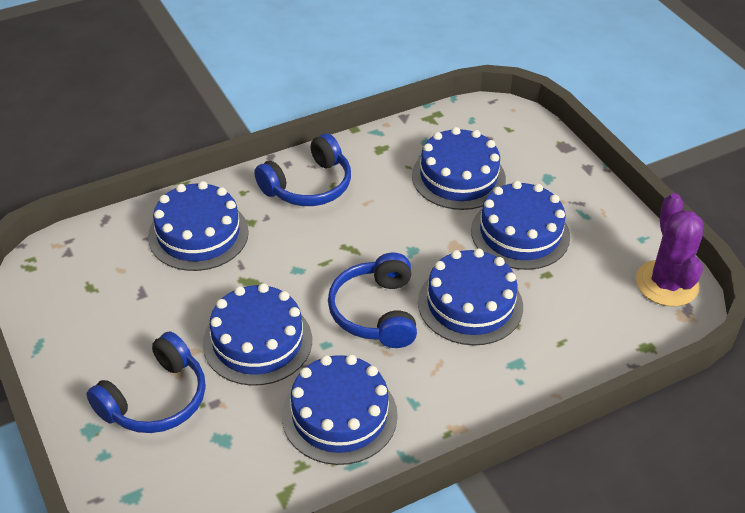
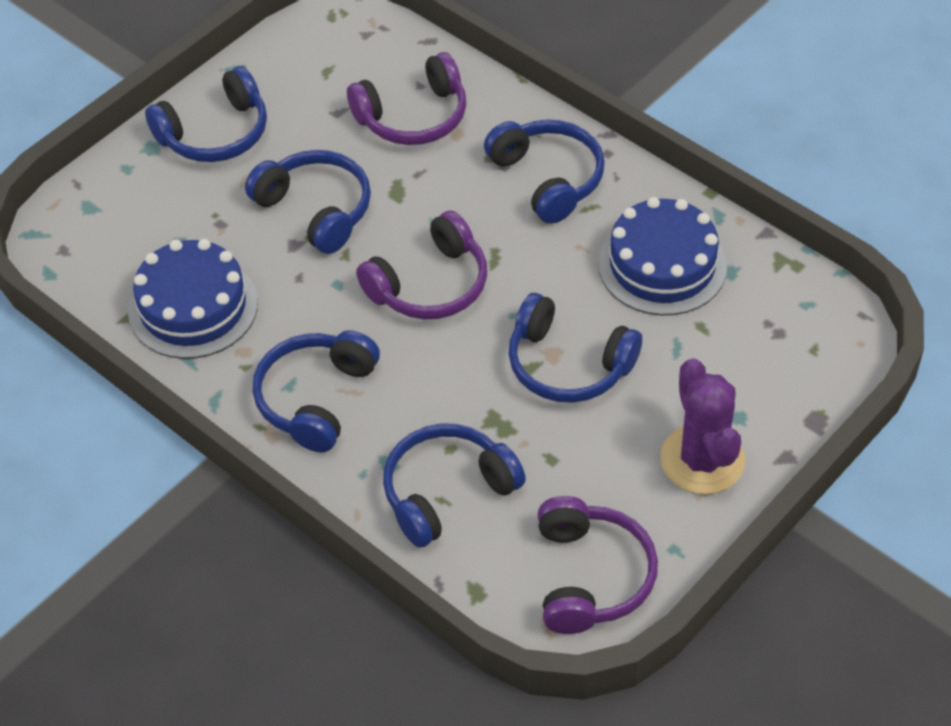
blue cake: [148,181,249,271] [203,283,312,386] [282,355,398,465] [412,127,506,210] [418,249,523,346] [471,181,570,270] = 6 -> [128,239,258,359] [598,197,727,315] = 2
blue headphones: [86,332,206,433] [254,133,351,206] [328,252,417,348] = 3 -> [145,66,267,162] [245,150,371,254] [253,330,380,453] [383,424,526,548] [484,120,605,224] [508,293,642,403] = 6
purple headphones: none = 0 -> [347,52,466,145] [356,210,487,319] [538,496,658,634] = 3

